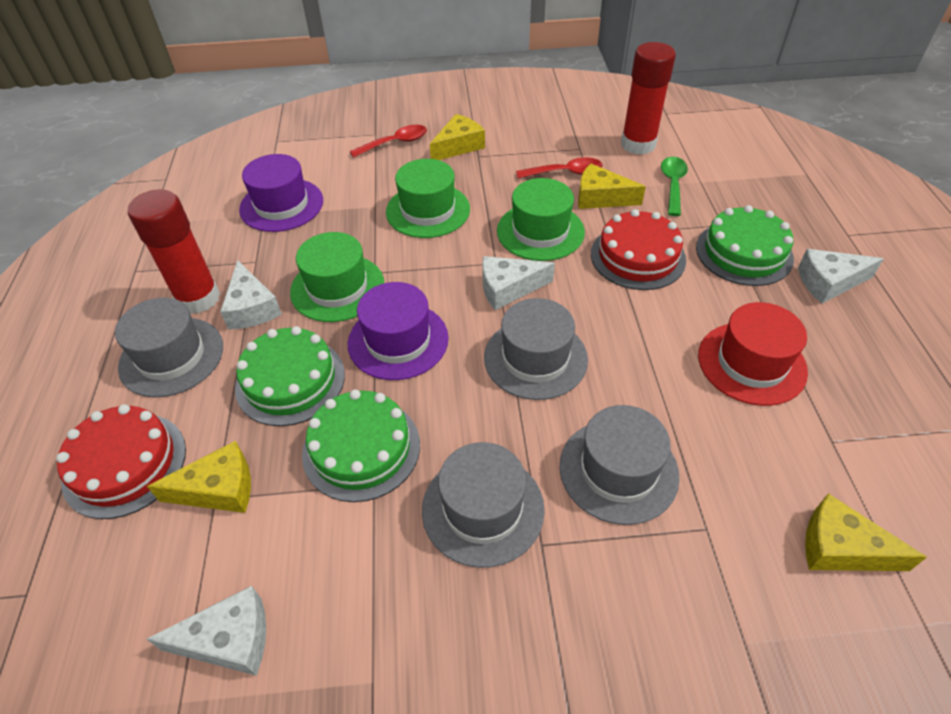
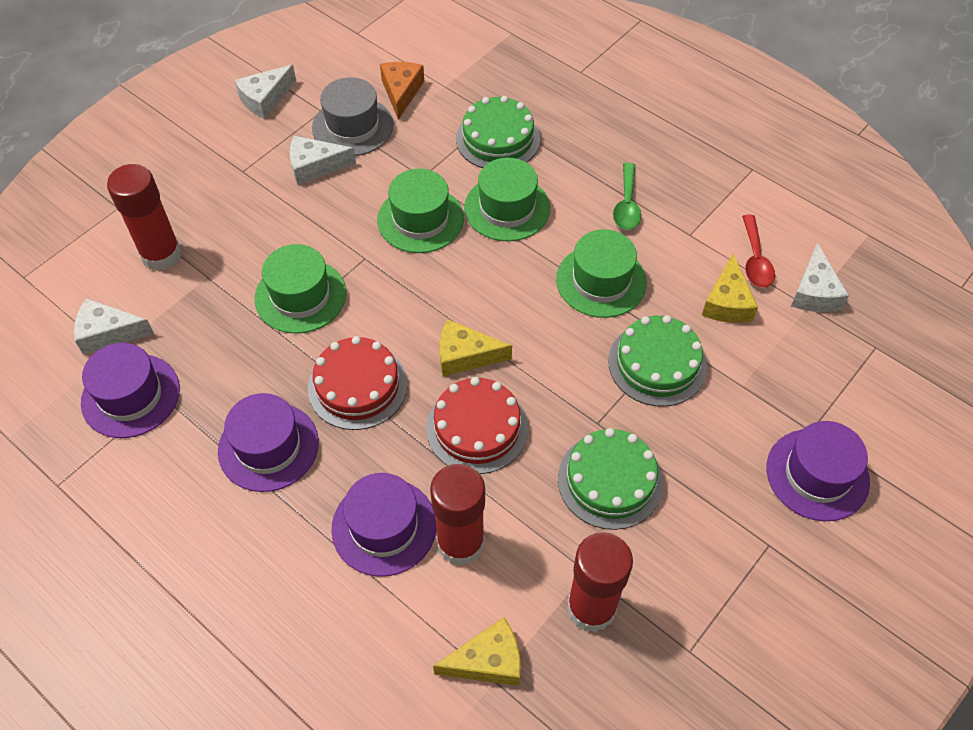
green hat: [290,232,384,322] [386,159,470,238] [497,178,585,261] = 3 -> [255,244,346,334] [377,169,464,253] [464,158,550,242] [556,229,647,318] = 4
grey hat: [115,298,223,397] [422,442,545,568] [484,298,588,400] [560,405,680,525] = 4 -> [312,77,394,156] = 1
orange cheese: none = 0 -> [380,62,424,120] = 1
purple hat: [239,154,323,232] [348,282,449,380] = 2 -> [81,343,180,438] [218,393,319,492] [331,473,437,577] [767,421,870,521] = 4
red glue stick: [128,190,220,314] [621,42,676,155] = 2 -> [107,164,181,271] [430,464,485,566] [567,532,633,632] = 3
red hat: [698,302,808,406] = 1 -> none = 0
red spoon: [350,125,427,158] [516,157,603,178] = 2 -> [742,215,775,288] = 1
yellow cheese: [147,441,251,513] [430,114,485,160] [578,163,646,209] [805,493,927,571] = 4 -> [433,617,521,686] [439,319,512,376] [702,253,758,323] = 3

